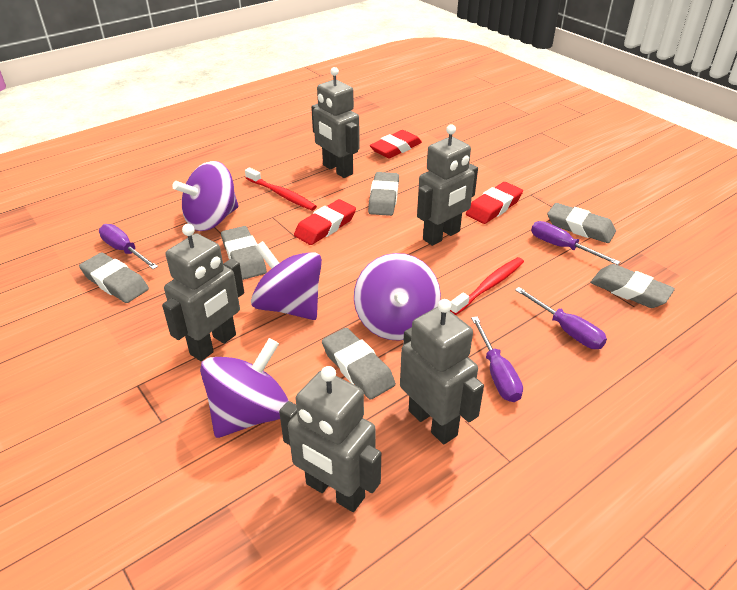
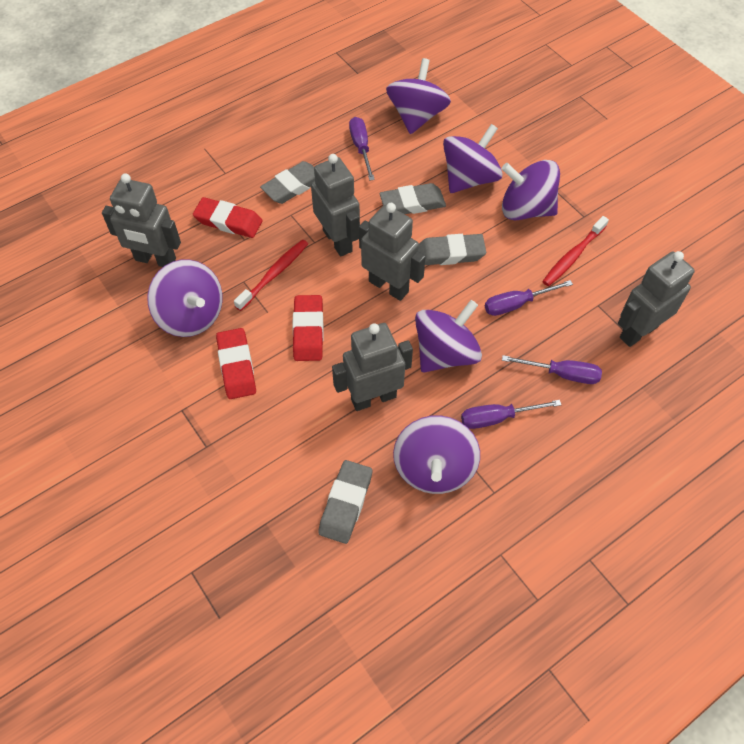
grey eraser: [79,252,149,303] [221,226,267,280] [322,328,396,400] [368,172,399,216] [547,203,616,243] [590,264,675,308] = 6 -> [260,161,315,204] [318,460,372,544] [380,183,446,214] [419,234,486,265] = 4
purple spinning top: [172,161,239,231] [200,338,289,438] [251,241,322,320] [354,253,441,341] = 4 -> [147,259,223,337] [386,58,451,134] [393,415,480,494] [415,300,482,373] [443,124,503,193] [502,160,560,221] = 6

